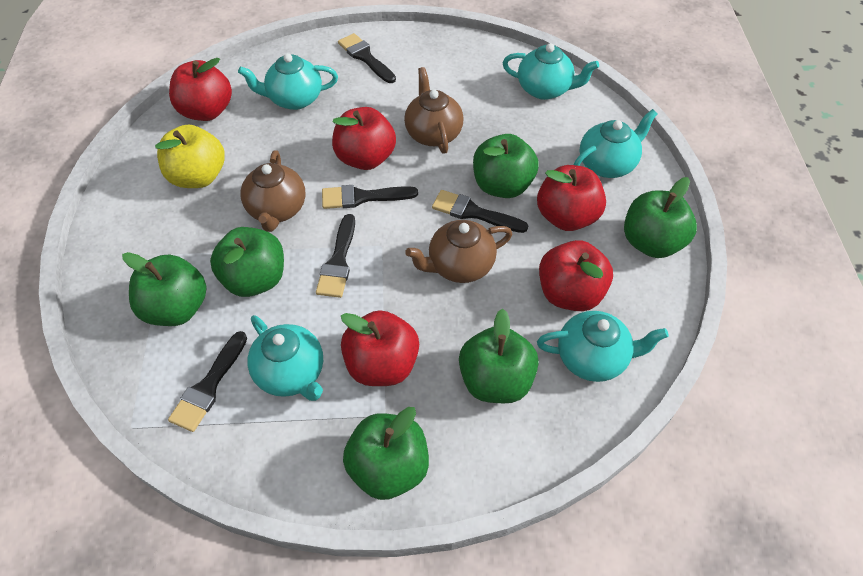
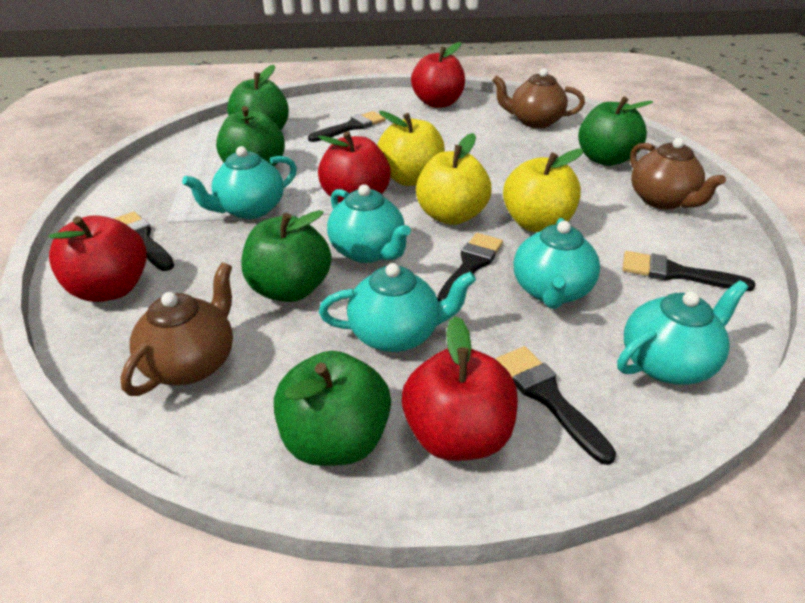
green apple: [122,252,206,326] [210,227,284,297] [343,407,429,500] [459,309,539,403] [473,134,539,198] [624,177,697,258] = 6 -> [216,106,285,167] [227,65,289,130] [241,210,331,302] [274,351,391,466] [578,97,653,166] = 5
red apple: [169,58,232,121] [332,107,396,170] [341,310,419,386] [537,165,606,231] [539,240,613,311] = 5 -> [48,215,147,302] [318,132,391,203] [402,316,518,461] [411,42,465,108] = 4
yellow apple: [155,124,225,188] = 1 -> [377,111,445,186] [416,133,492,225] [503,149,584,232] = 3

